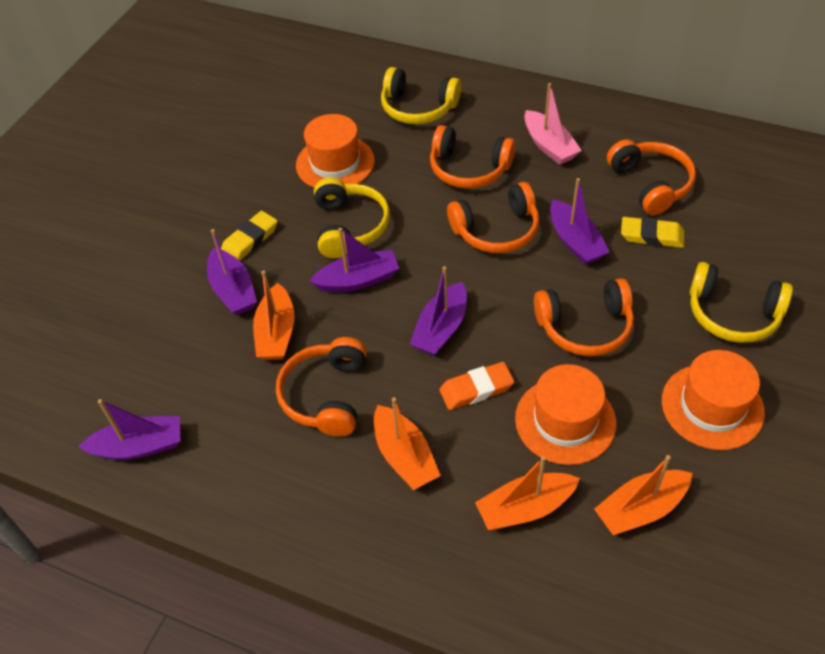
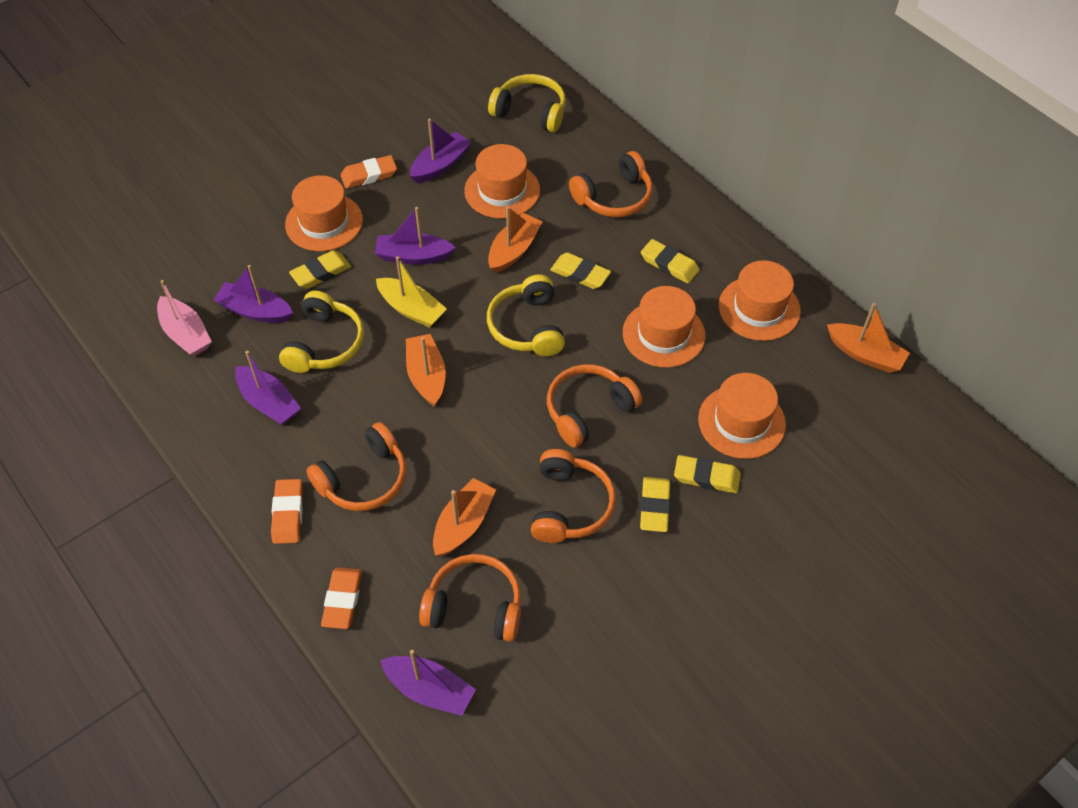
orange eraser: [439,362,514,410] = 1 -> [271,479,303,544] [321,567,362,629] [341,155,397,189] = 3
orange hat: [296,114,375,188] [515,364,616,465] [662,350,765,450] = 3 -> [285,175,363,251] [464,144,540,218] [623,286,706,368] [698,373,786,459] [719,260,801,341] = 5
yellow boat: none = 0 -> [376,256,447,328] = 1
yellow eraser: [221,211,277,261] [621,217,684,248] = 2 -> [289,250,351,289] [550,252,611,289] [640,477,670,532] [641,239,699,283] [674,455,741,493] = 5

